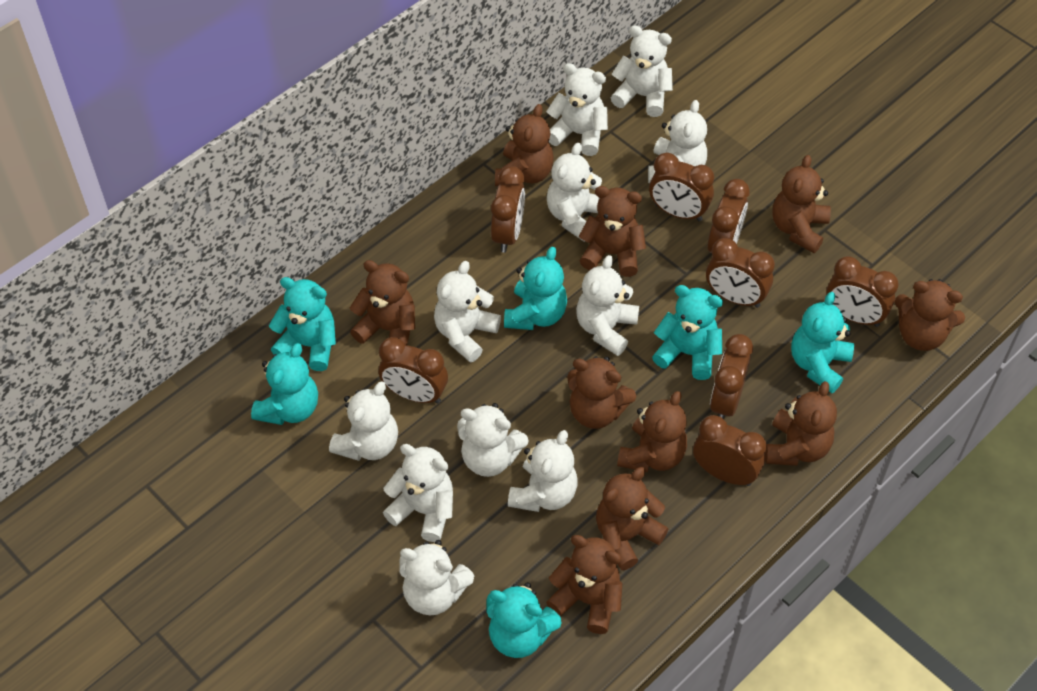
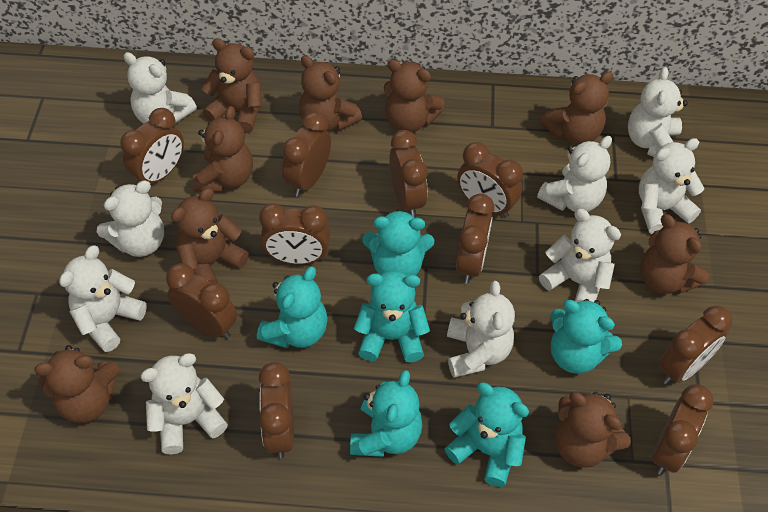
brown clock: [379,337,448,404] [491,166,525,253] [649,153,714,221] [693,415,767,486] [706,238,775,308] [708,179,750,253] [710,334,753,419] [826,256,899,327] = 8 -> [120,108,184,184] [166,263,237,339] [259,203,330,264] [259,362,294,458] [282,112,331,197] [389,130,428,218] [456,193,494,284] [457,142,523,218] [652,384,714,475] [659,306,732,384] = 10
brown teddy bear: [350,260,415,345] [495,104,554,186] [546,535,622,634] [567,356,636,429] [579,186,646,277] [596,467,668,570] [617,391,687,472] [765,381,837,466] [772,155,831,253] [895,279,965,351] = 10 -> [34,345,119,423] [171,188,249,283] [193,106,253,192] [201,38,261,133] [299,55,362,132] [384,60,445,132] [540,71,614,145] [555,392,631,468] [640,214,709,294] = 9
white teddy bear: [329,382,398,461] [383,444,453,542] [399,540,474,615] [434,261,501,362] [457,403,529,477] [508,430,578,512] [546,63,608,156] [547,143,602,242] [576,255,639,356] [611,25,673,117] [648,100,707,183] = 11 -> [59,245,147,352] [97,181,164,257] [123,52,197,124] [140,353,228,455] [447,281,515,378] [537,136,612,212] [539,209,621,302] [628,67,688,157] [639,138,704,234] = 9

